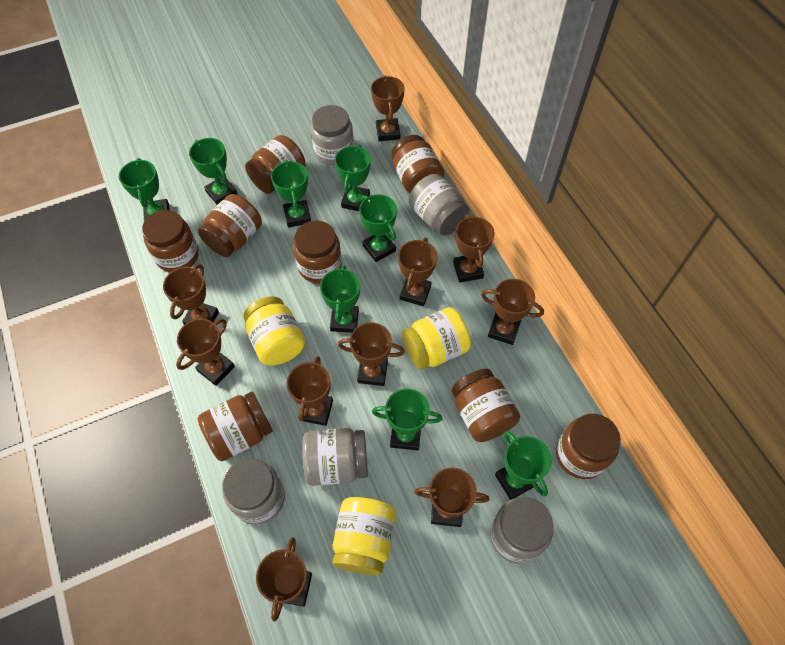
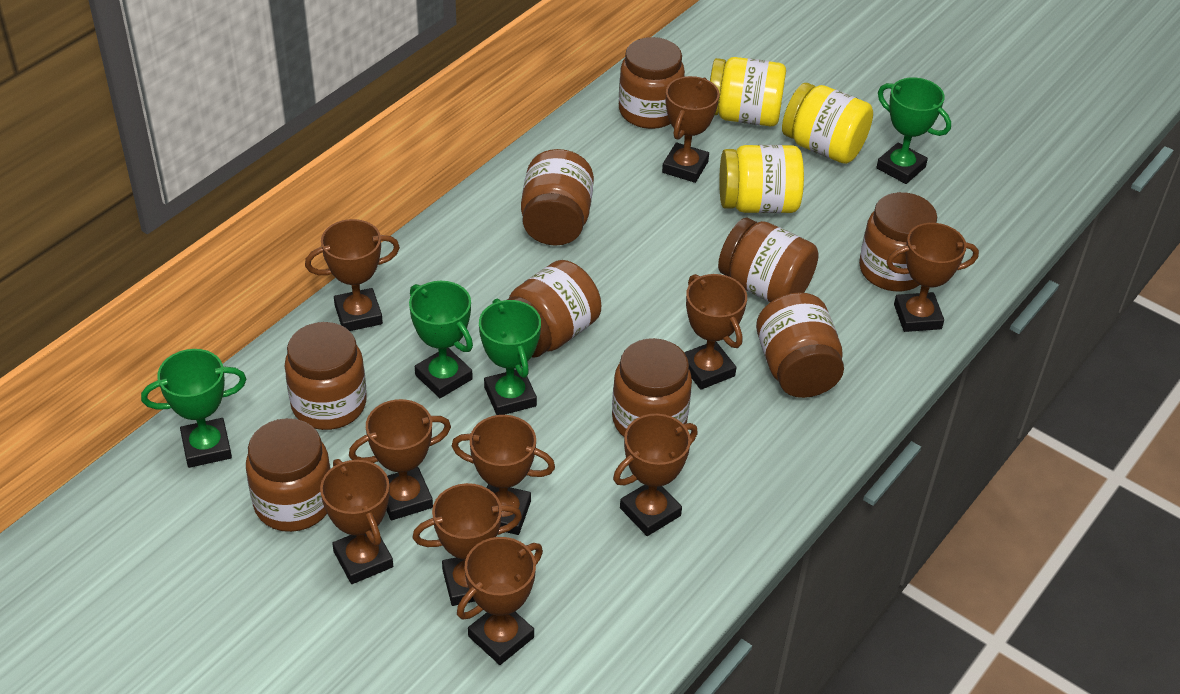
brown jar: [142,210,199,272] [198,194,262,257] [198,392,273,461] [245,135,306,194] [293,221,342,284] [391,135,444,193] [452,369,520,442] [556,414,621,479] = 8 -> [246,418,331,532] [285,322,367,430] [507,260,601,358] [521,149,594,246] [612,338,692,437] [619,37,685,129] [718,218,819,302] [756,293,844,398] [859,192,937,291] = 9
green trophy: [119,158,170,221] [189,138,237,205] [271,160,311,228] [320,265,360,333] [335,145,371,211] [359,194,397,262] [372,389,442,450] [495,431,552,500] = 8 -> [141,349,246,468] [409,281,473,398] [479,298,541,415] [876,77,951,184] = 4
grey jar: [222,458,285,524] [302,428,368,486] [311,105,354,165] [409,174,469,236] [490,497,554,564] = 5 -> none = 0

